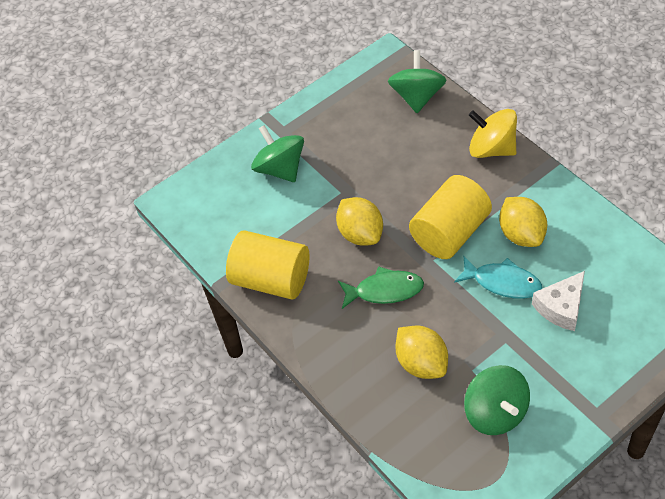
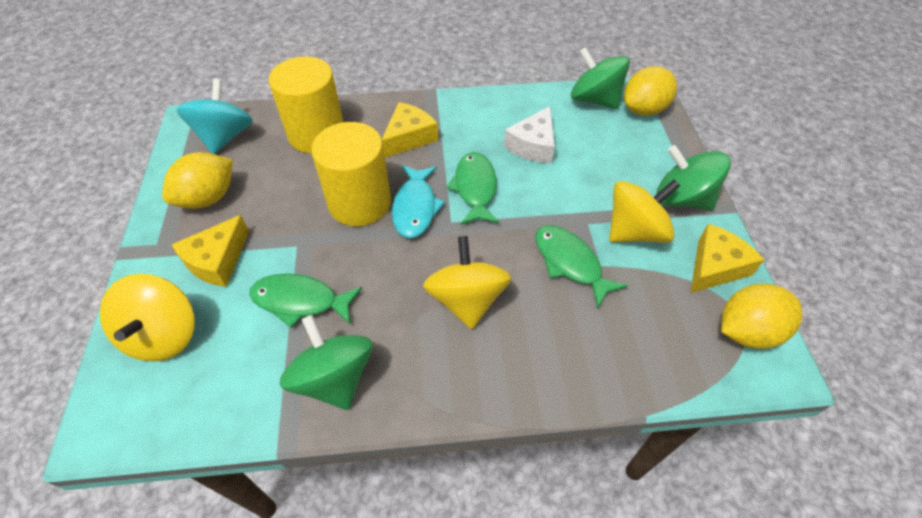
green fish: [338,266,424,309] = 1 -> [249,273,362,328] [447,152,499,225] [535,225,628,309] = 3
turquoise spinning top: none = 0 -> [176,78,253,154] = 1
yellow cheese: none = 0 -> [172,215,249,287] [382,102,438,158] [690,224,764,293] = 3
yellow spinning top: [469,109,517,158] = 1 -> [100,274,195,362] [423,236,511,329] [609,179,680,243] = 3

